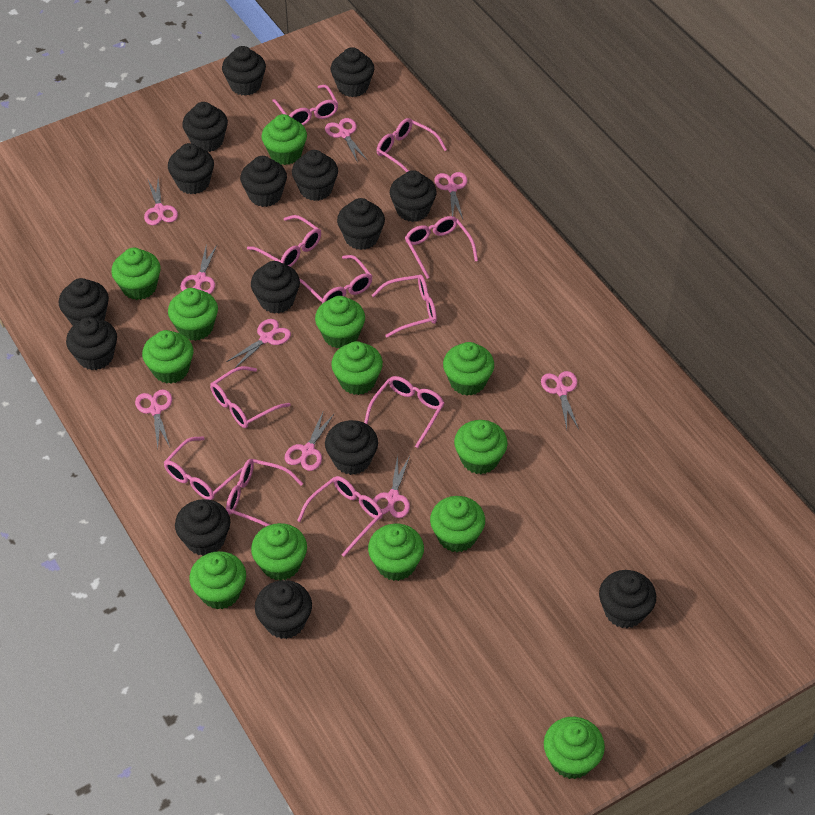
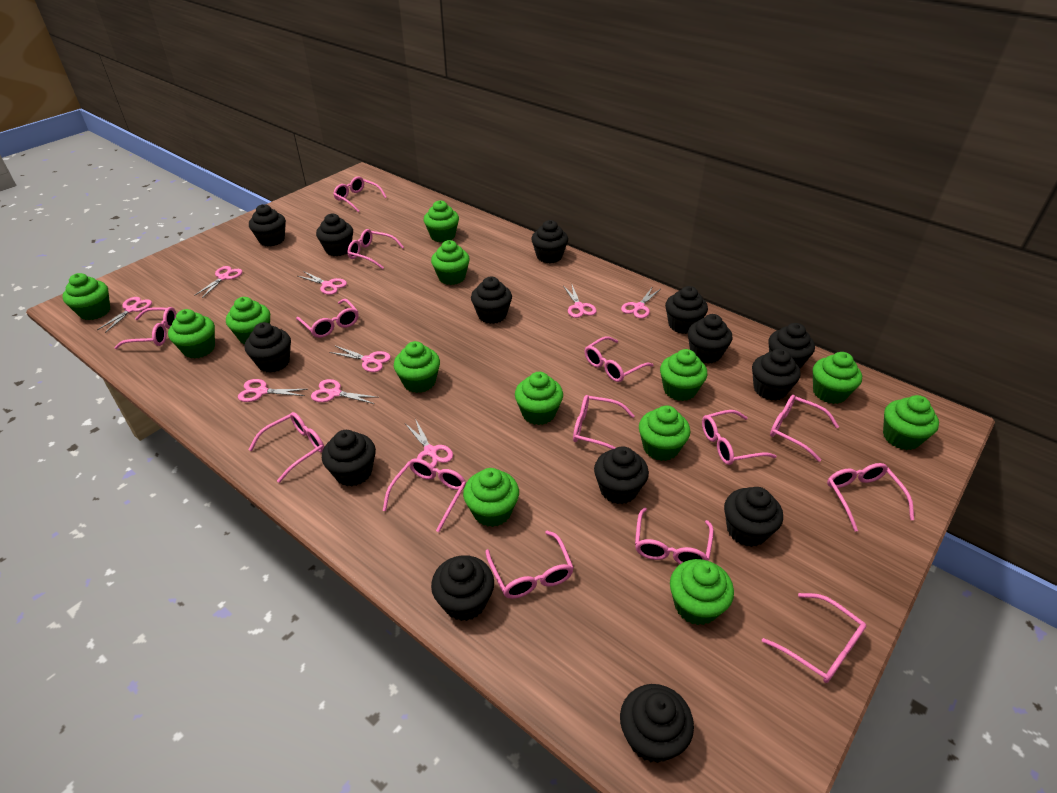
black cupcake: [59,278,109,326] [66,317,117,370] [168,143,214,194] [175,499,230,556] [182,102,228,152] [222,46,266,96] [240,156,287,207] [251,261,300,314] [255,580,312,639] [292,150,338,201] [325,420,378,475] [331,47,374,97] [337,198,385,250] [390,170,436,222] [599,570,656,628] = 15 -> [244,322,291,373] [249,204,286,246] [316,214,353,256] [322,430,376,487] [431,555,494,621] [471,277,512,324] [531,220,568,263] [594,446,649,504] [620,684,694,763] [665,286,708,334] [688,314,733,364] [724,487,783,547] [752,349,800,401] [768,323,815,369] = 14
pink glasses: [164,437,243,500] [210,366,290,428] [226,459,303,526] [247,215,321,267] [272,85,338,125] [297,476,383,557] [299,255,372,304] [364,376,445,448] [372,275,437,338] [377,118,447,172] [405,216,478,279] = 11 -> [114,307,177,349] [249,412,324,483] [296,299,359,338] [333,176,387,212] [348,229,404,269] [383,458,466,532] [485,530,574,599] [573,395,635,449] [585,336,654,382] [635,507,714,564] [702,410,777,465] [762,593,866,683] [770,395,839,462] [827,463,914,532] = 14

